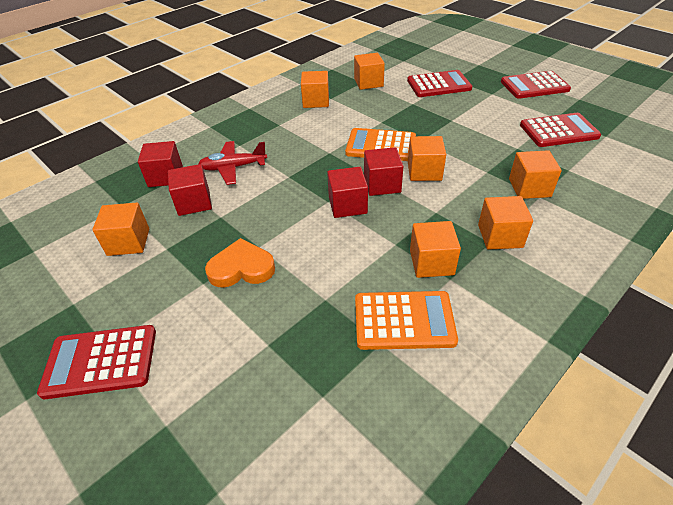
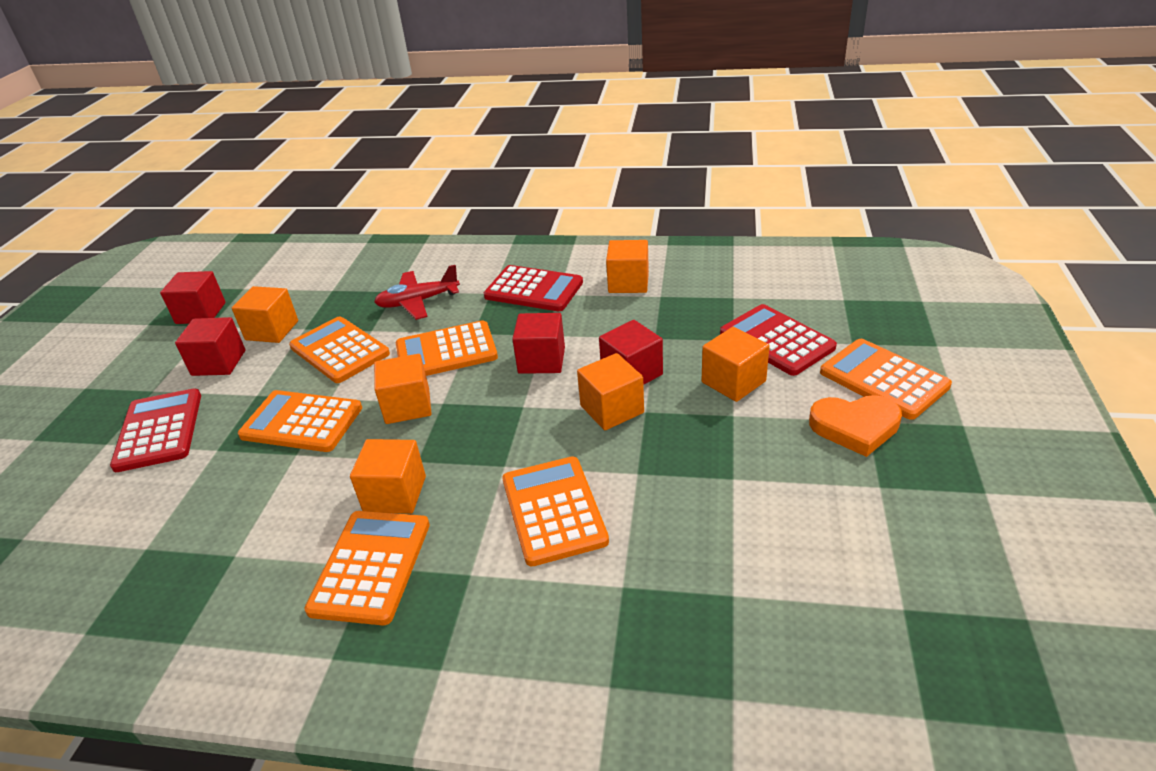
orange calculator: [345,128,416,161] [355,291,458,350] = 2 -> [238,390,362,452] [289,317,390,383] [304,511,430,625] [396,320,498,376] [502,456,609,567] [820,339,952,420] = 6
orange cube: [92,203,149,256] [301,71,329,108] [354,53,385,90] [408,136,446,181] [410,221,461,278] [478,196,533,250] [509,150,562,199] = 7 -> [232,286,298,343] [350,439,426,514] [374,354,432,424] [577,353,644,430] [606,240,649,293] [702,327,770,402] = 6
red calculator: [37,325,156,399] [407,70,472,97] [501,71,571,99] [520,113,601,147] = 4 -> [110,388,201,472] [484,265,583,311] [720,304,837,376] = 3

